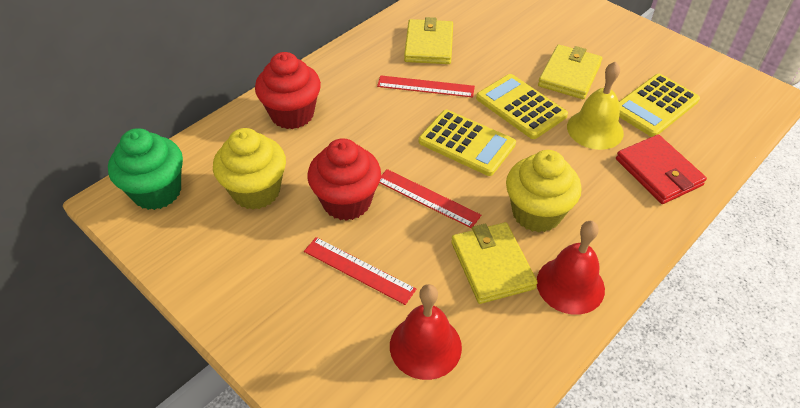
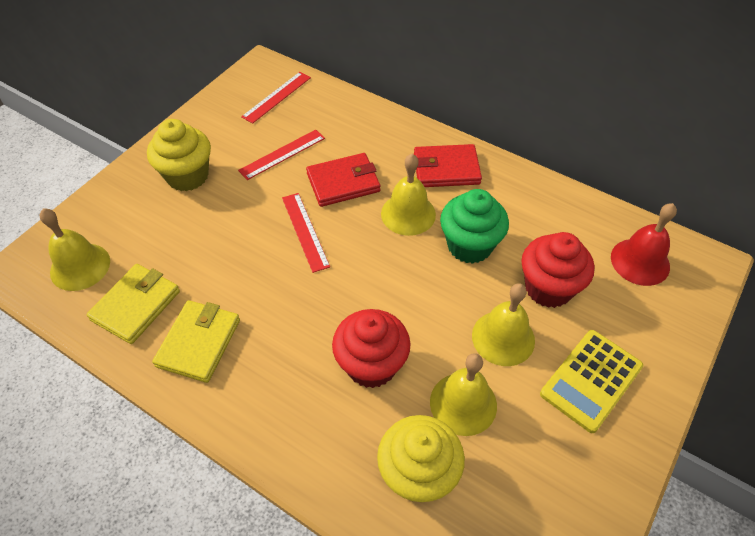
red bell: [390,284,462,380] [537,221,605,315] = 2 -> [611,203,677,286] = 1
red wallet: [616,135,707,204] = 1 -> [306,153,380,207] [414,144,482,187] = 2
yellow bell: [567,61,624,150] = 1 -> [40,209,110,291] [381,154,436,236] [430,353,497,436] [472,283,535,366] = 4
yellow calculator: [419,110,516,176] [476,74,568,139] [619,74,700,137] = 3 -> [540,330,643,433] = 1
yellow wallet: [404,17,453,64] [451,222,538,304] [538,45,602,99] = 3 -> [86,264,180,344] [152,300,240,383] = 2

